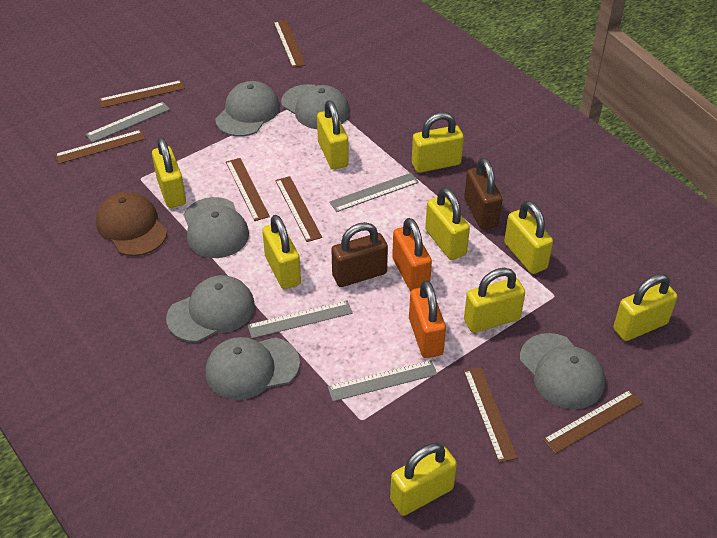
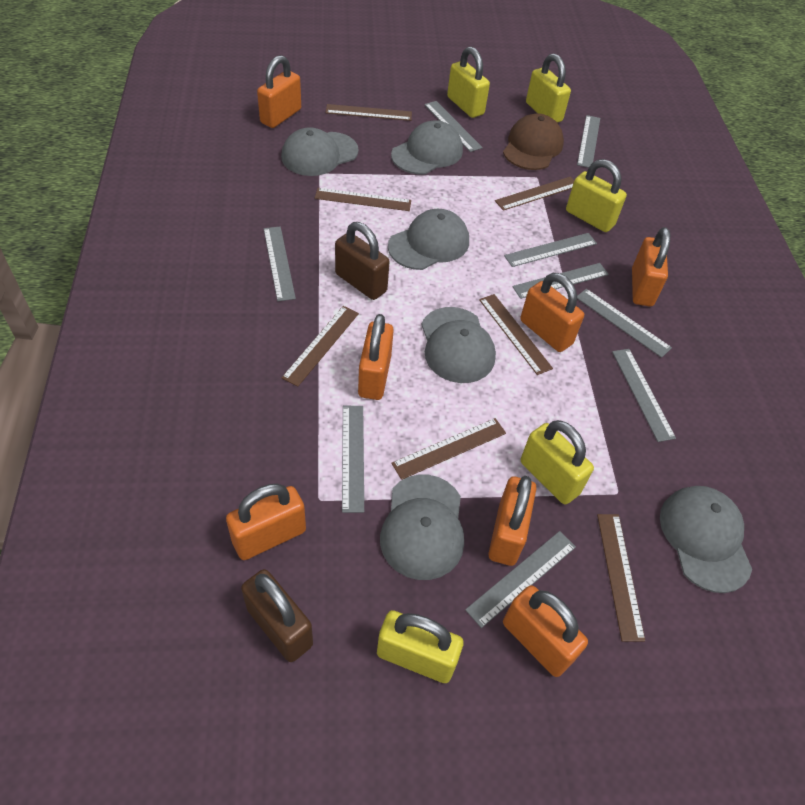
grey ruler: [85,102,170,143] [247,300,353,339] [328,360,438,402] [329,173,419,212] = 4 -> [264,227,296,301] [342,406,364,513] [424,101,483,152] [465,531,576,628] [504,233,597,267] [512,263,609,299] [577,115,600,168] [577,289,672,358] [612,349,676,442] = 9
orange padlock: [392,218,432,291] [409,280,446,358] = 2 -> [226,484,306,560] [257,55,301,128] [358,314,394,400] [488,476,536,566] [503,585,588,677] [520,273,584,352] [632,227,670,306] = 7
yellow padlock: [152,137,186,208] [262,215,301,289] [317,100,349,169] [390,443,457,516] [412,112,464,173] [425,187,470,260] [464,268,525,333] [504,201,553,274] [613,274,677,341] = 9 -> [377,610,464,683] [447,47,490,118] [521,420,594,505] [526,53,571,123] [566,159,627,232] = 5

